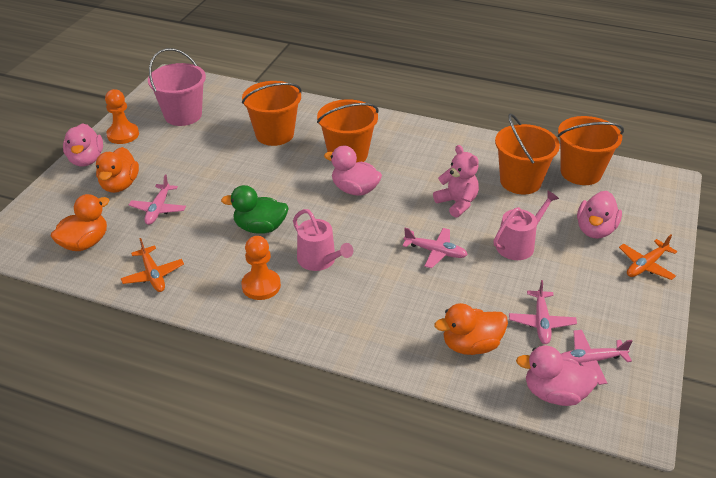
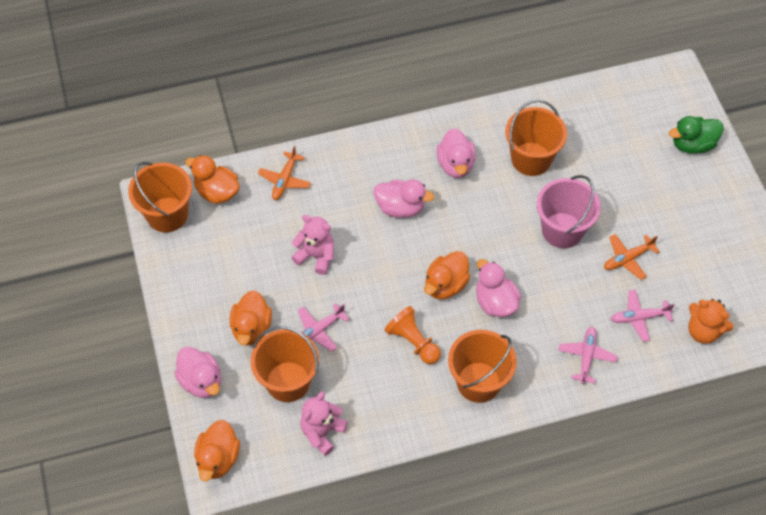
orange duck: [51,194,110,251] [96,147,139,193] [434,303,508,355] = 3 -> [185,155,240,204] [194,420,240,481] [229,290,272,345] [424,251,470,299] = 4
orange pawn: [105,89,139,144] [241,236,281,300] = 2 -> [385,306,441,364] = 1
orange teddy bear: none = 0 -> [688,299,733,344] = 1
pink plane: [129,175,186,225] [402,228,468,268] [509,280,577,344] [561,330,632,385] = 4 -> [298,303,350,352] [558,326,617,384] [611,290,675,342] = 3
pink teddy bear: [433,145,479,218] = 1 -> [291,215,334,275] [300,391,348,456] = 2
pink watering can: [293,209,353,271] [494,190,559,260] = 2 -> none = 0

